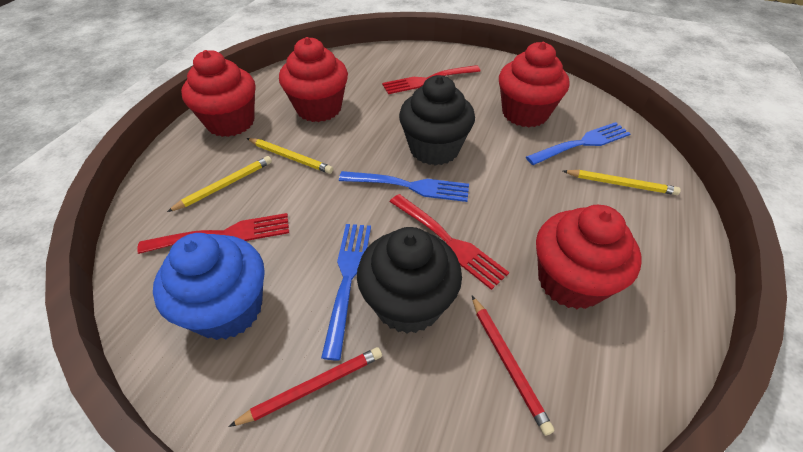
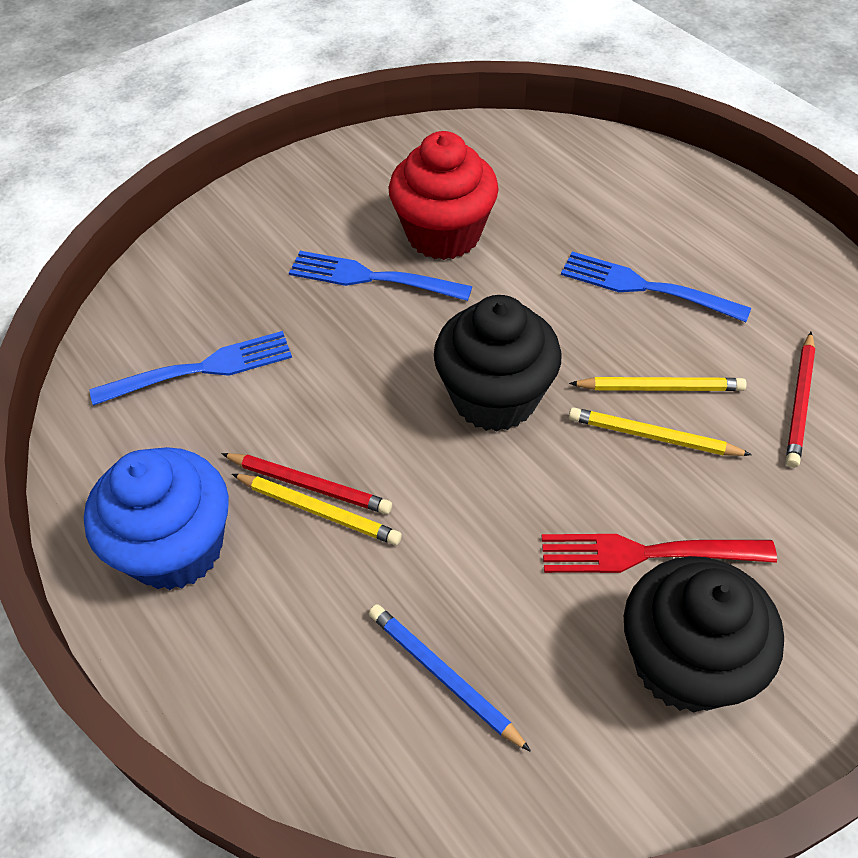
blue pencil: none = 0 -> [369,604,531,752] = 1
red cupcake: [181,50,255,137] [279,37,348,122] [499,42,569,127] [536,205,642,309] = 4 -> [389,131,499,260] = 1
red fork: [137,213,289,254] [382,65,481,94] [390,194,509,290] = 3 -> [542,534,777,573] = 1

